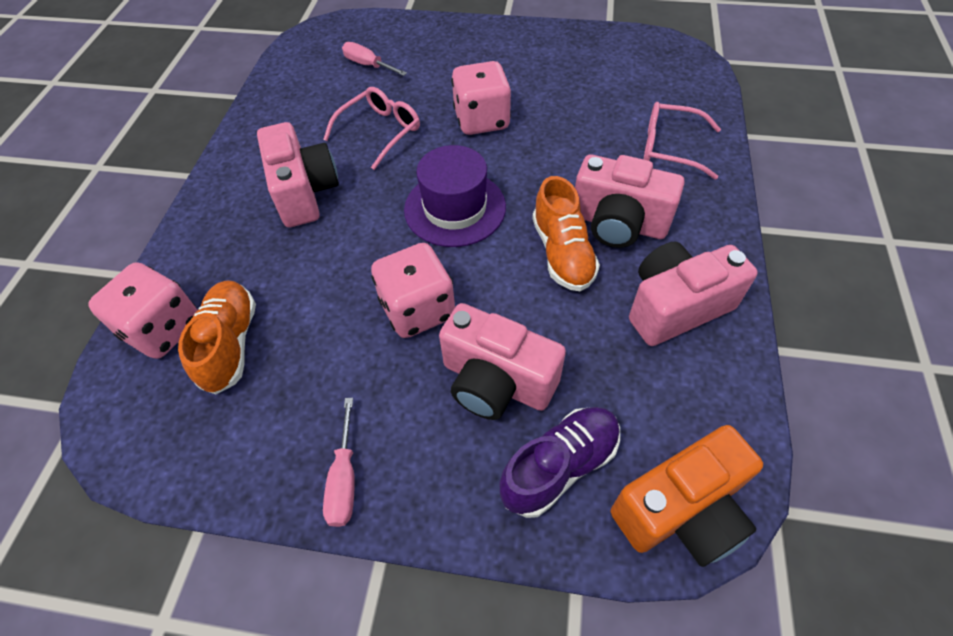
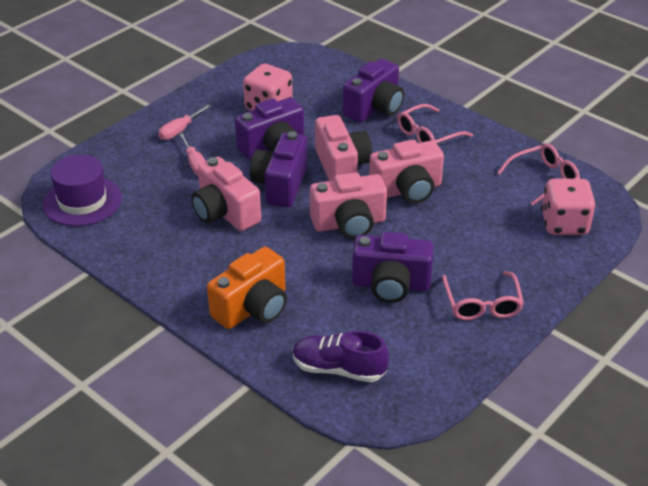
orange shoe: [178,280,256,394] [532,176,600,291] = 2 -> none = 0
pink dice: [88,262,197,359] [371,243,455,338] [451,61,511,135] = 3 -> [243,64,293,111] [541,179,596,235] = 2
pink glasses: [323,87,420,170] [644,102,721,180] = 2 -> [397,104,473,143] [442,271,524,320] [497,143,580,206] = 3
purple camera: none = 0 -> [235,97,304,159] [250,131,307,207] [343,59,404,122] [352,232,434,303] = 4

